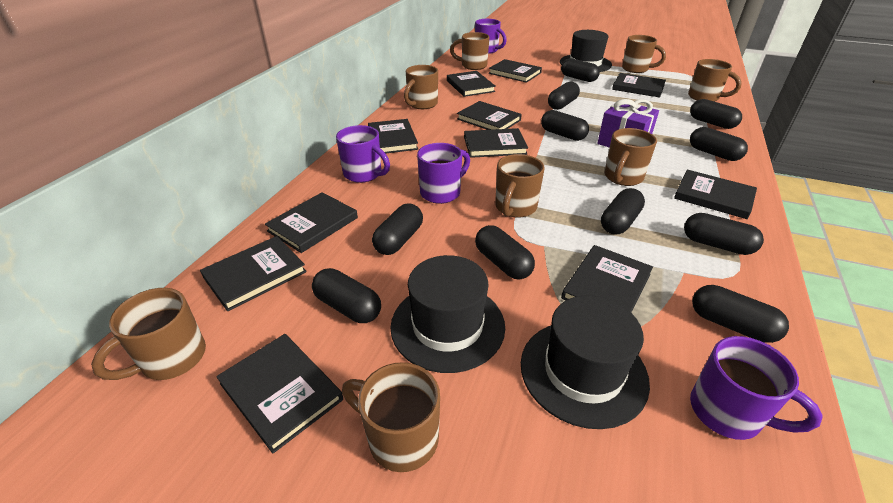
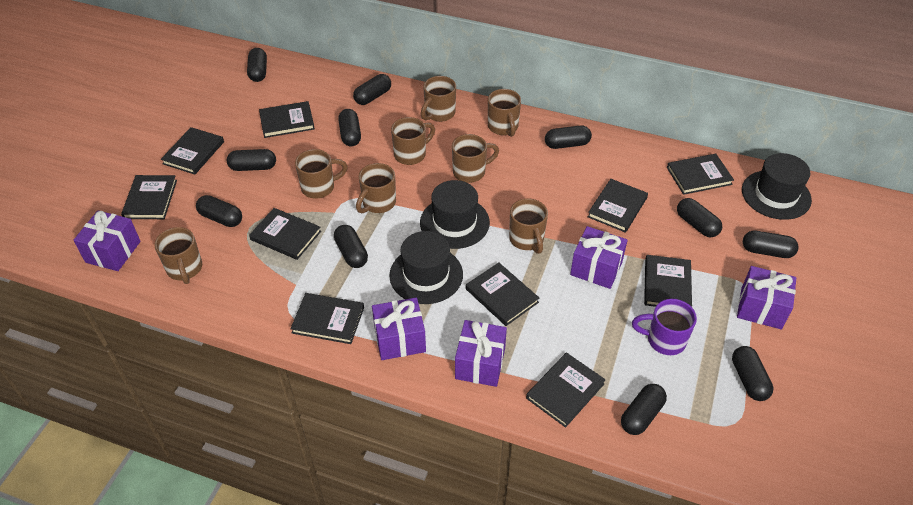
black book: [200,236,307,311] [216,334,343,453] [265,192,358,253] [368,119,418,154] [447,71,496,97] [457,101,522,130] [464,128,528,158] [489,59,542,83] [561,245,653,312] [612,73,666,98] [674,169,757,219] = 11 -> [121,175,177,219] [161,127,224,175] [249,208,321,260] [259,101,315,138] [290,293,364,344] [466,262,539,326] [526,352,606,428] [588,179,648,233] [644,255,692,307] [667,154,734,195] = 10
purple gift: [597,99,659,148] = 1 -> [73,211,141,271] [372,297,426,360] [455,320,507,387] [570,226,628,289] [737,266,796,329] = 5
purple mug: [336,125,390,183] [417,143,470,204] [475,19,507,54] [690,336,823,440] = 4 -> [632,299,697,355] = 1

